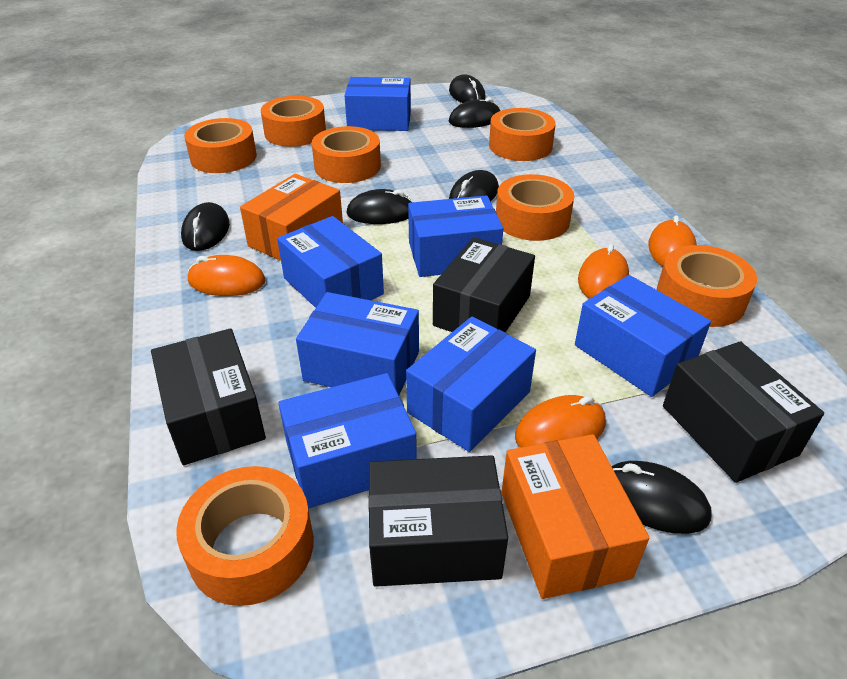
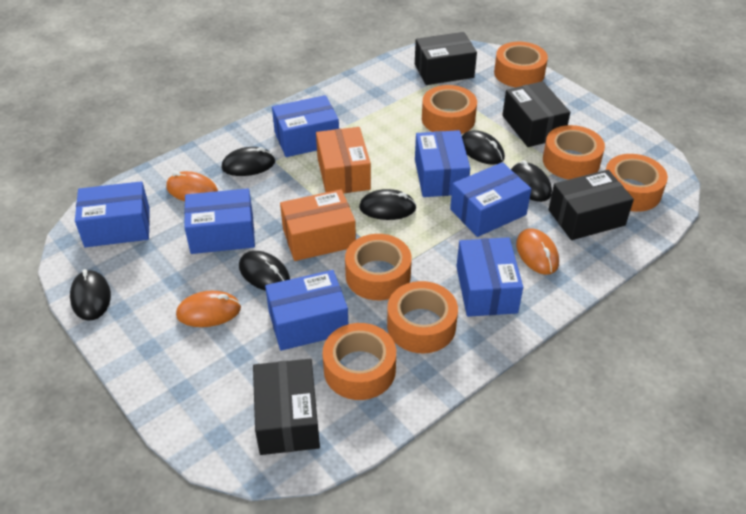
orange mouse: [188,255,266,296] [515,395,606,448] [578,244,629,299] [648,215,697,266] = 4 -> [166,171,218,201] [176,291,241,327] [516,228,559,275] = 3

